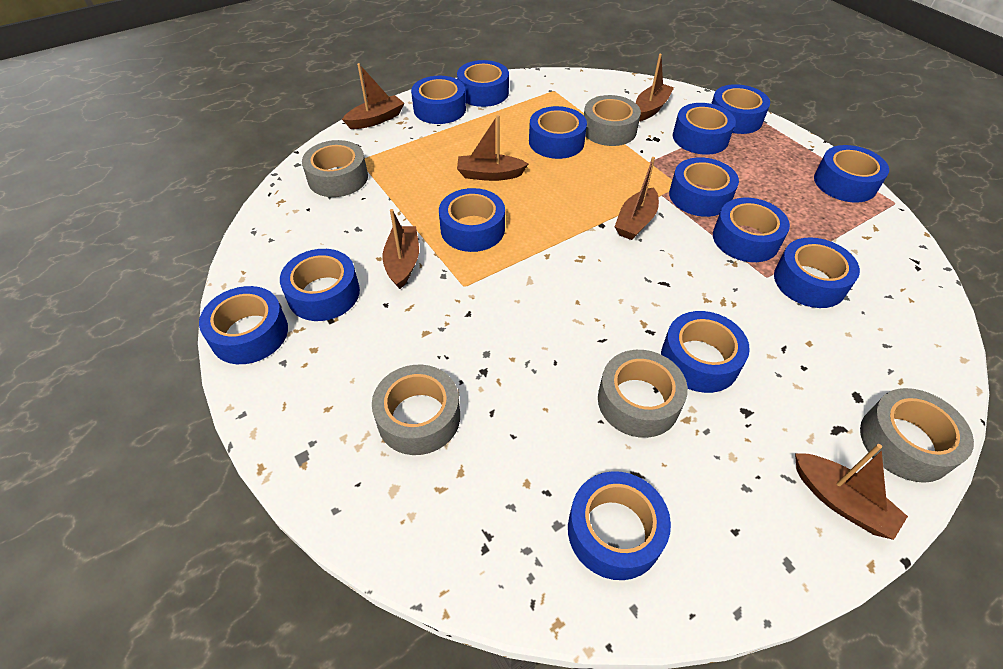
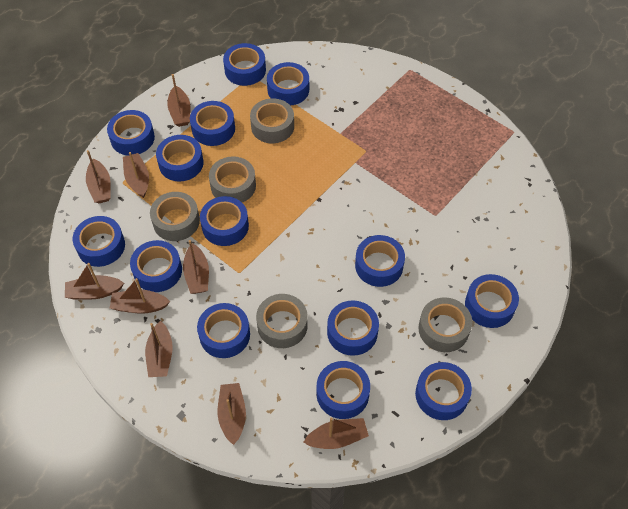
brown boat: [342,63,404,129] [383,209,419,289] [457,115,528,181] [615,157,659,240] [636,53,674,121] [795,444,908,540] = 6 -> [65,263,124,299] [86,150,111,203] [110,278,170,314] [123,152,149,198] [145,321,173,377] [167,74,190,127] [183,240,209,294] [218,383,246,445] [303,417,369,449] = 9

